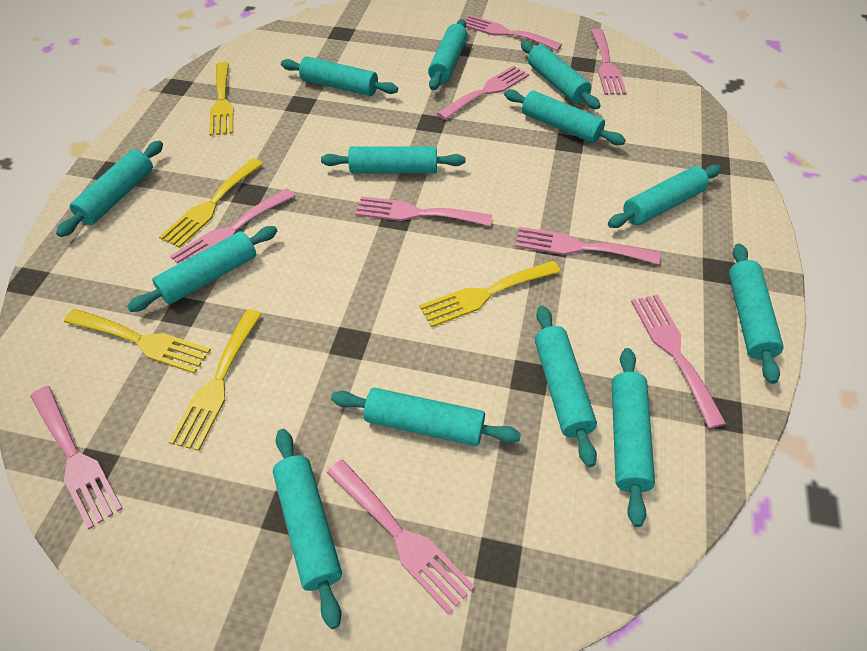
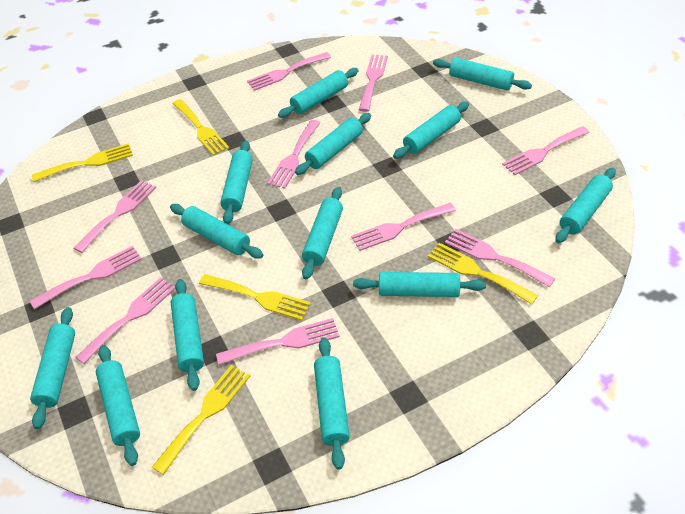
pink fork: [30,386,123,529] [170,188,295,264] [327,459,475,615] [355,196,492,226] [437,66,529,120] [465,15,562,51] [515,227,660,264] [591,29,627,95] [631,295,726,429] = 9 -> [30,246,142,310] [74,180,156,253] [76,277,175,364] [216,318,340,365] [247,52,331,91] [267,120,320,189] [351,203,456,251] [359,55,388,112] [445,229,555,287] [502,126,590,175] = 10

